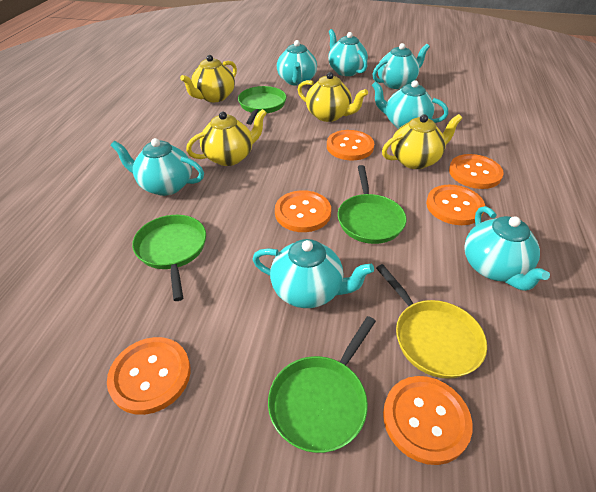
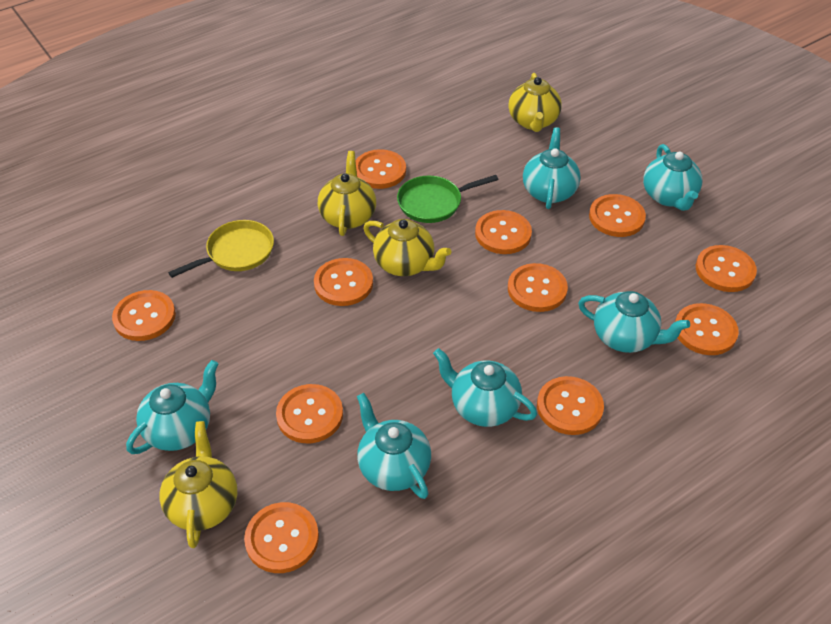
green pan: [132,215,206,301] [238,86,287,125] [268,316,376,453] [338,165,407,244] = 4 -> [397,175,498,223] = 1
orange button: [107,337,191,415] [275,190,331,232] [327,130,374,160] [383,376,473,465] [426,185,485,225] [449,154,503,189] = 6 -> [112,290,176,341] [244,502,319,573] [276,384,343,443] [314,258,373,306] [356,149,406,189] [475,210,532,254] [508,263,568,312] [537,376,604,435] [589,194,646,237] [675,303,739,355] [696,245,757,292] = 11
turquoise teapot: [111,138,204,196] [253,239,374,308] [277,40,317,86] [328,29,368,76] [372,80,448,129] [373,43,430,89] [464,206,550,291] = 7 -> [126,360,218,454] [357,393,431,499] [433,348,537,427] [523,127,580,209] [578,291,690,353] [643,144,703,211] = 6

